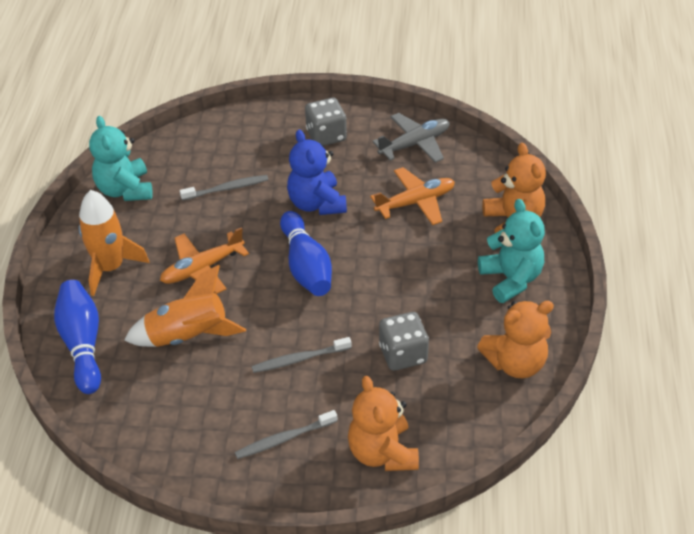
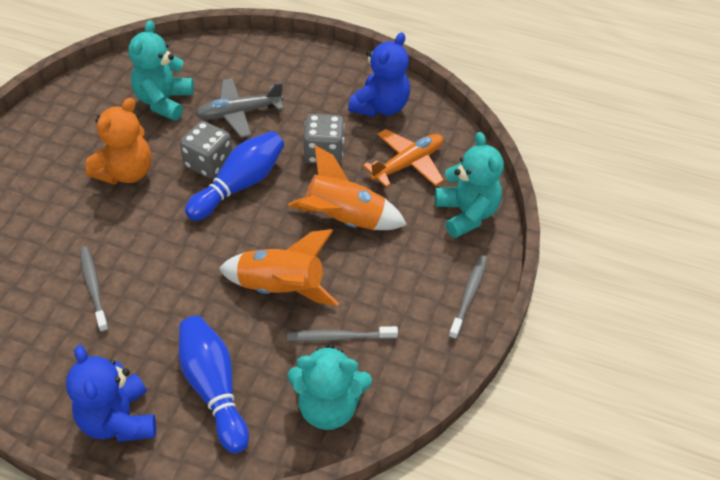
blue teddy bear: [287,129,347,215] = 1 -> [66,345,156,442] [348,32,410,117] = 2
orange plane: [160,227,249,294] [370,167,455,225] = 2 -> [363,129,444,187] = 1
orange teddy bear: [348,376,419,471] [477,300,554,378] [482,143,546,233] = 3 -> [86,98,151,185] = 1
turquoise teddy bear: [89,116,153,201] [478,199,545,303] = 2 -> [128,20,194,121] [287,343,372,430] [435,132,504,238] = 3

